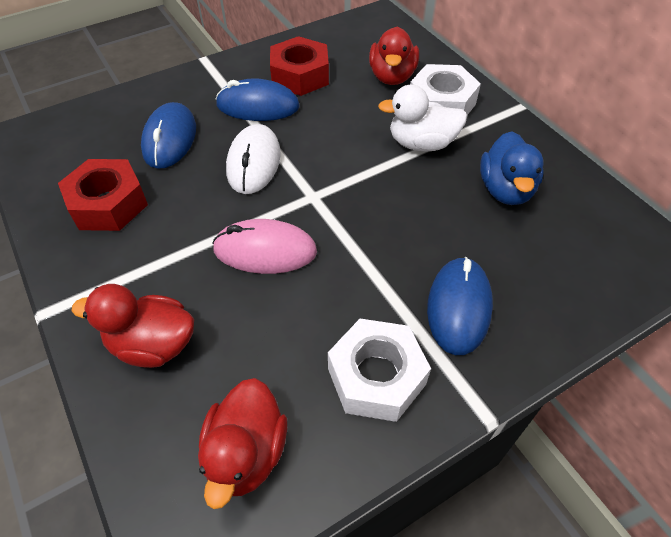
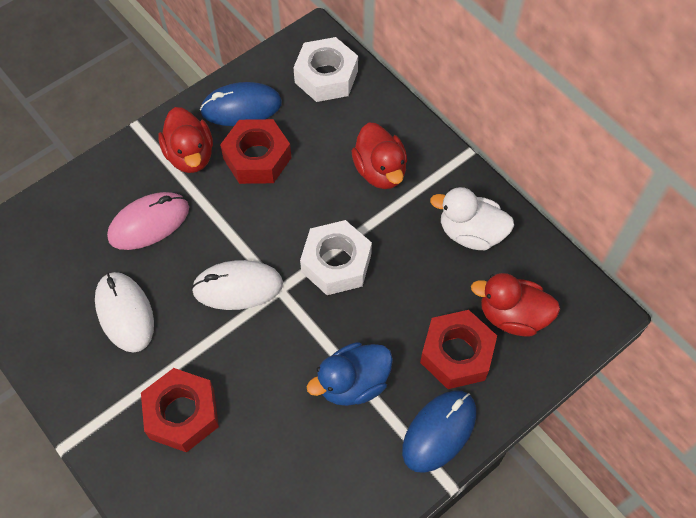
blue mouse: [141,102,196,169] [216,78,300,121] [427,257,493,355] = 3 -> [200,82,282,126] [402,390,476,473] = 2
red nut: [58,159,148,231] [270,36,329,96] = 2 -> [141,368,219,453] [220,119,291,184] [420,310,497,389] = 3
white mouse: [226,124,281,194] = 1 -> [95,272,154,353] [191,260,283,310] = 2

